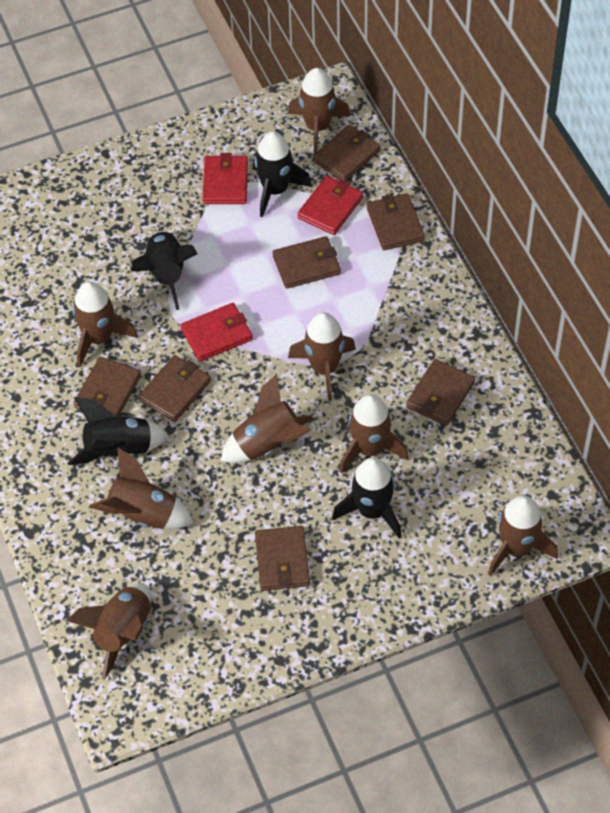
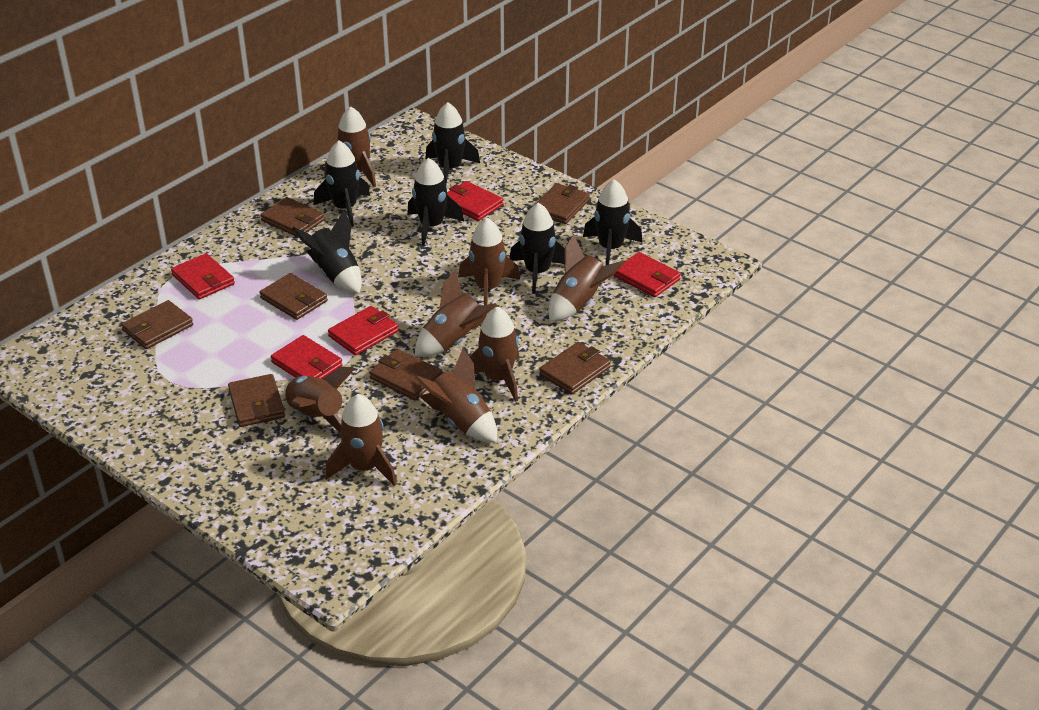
black rocket: [68,397,169,465] [131,231,198,310] [253,131,312,217] [332,457,402,539] = 4 -> [292,210,362,294] [313,141,370,227] [407,158,464,246] [425,102,480,184] [510,203,565,294] [583,179,643,265] = 6
red wallet: [181,303,253,361] [203,153,248,204] [298,176,363,235] = 3 -> [171,253,235,300] [271,335,343,379] [328,306,399,356] [447,181,503,221] [613,252,681,297] = 5

